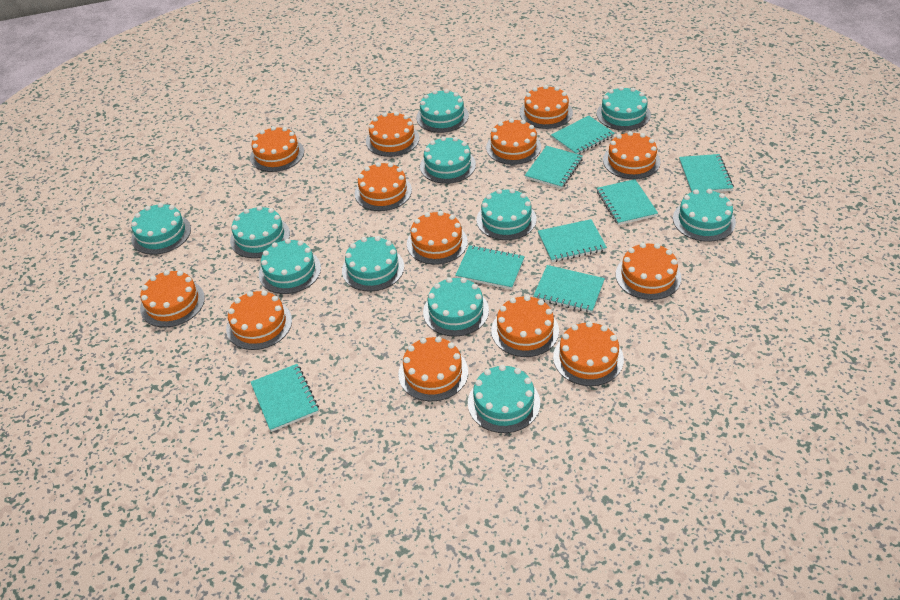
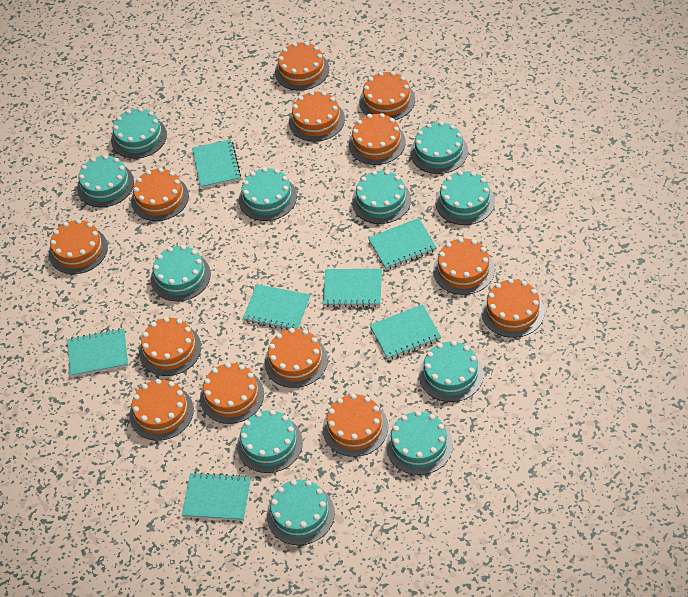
turquoise notebook: [251,364,319,432] [455,245,525,290] [525,146,583,189] [533,265,605,313] [538,219,607,262] [551,116,615,155] [597,179,658,225] [679,154,734,192] = 8 -> [67,328,128,377] [182,472,251,521] [192,139,241,188] [243,284,310,330] [323,269,382,307] [368,218,437,270] [370,304,441,360] = 7

